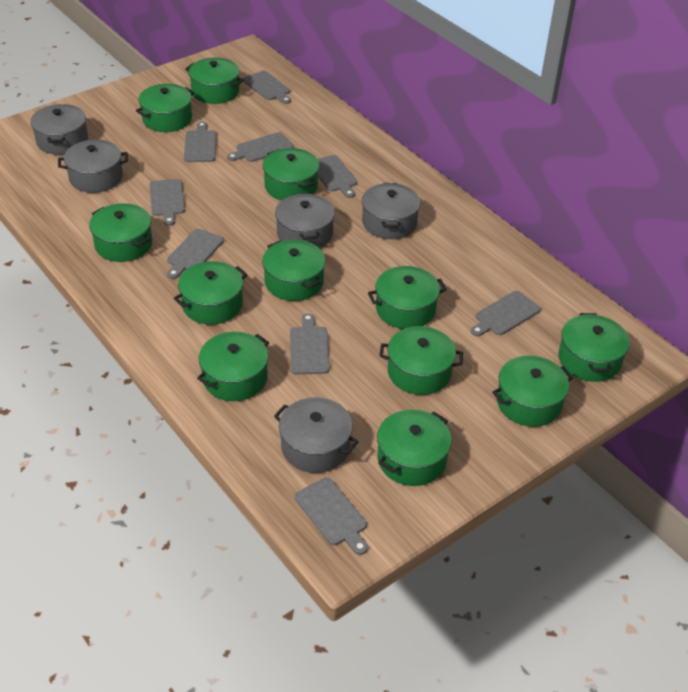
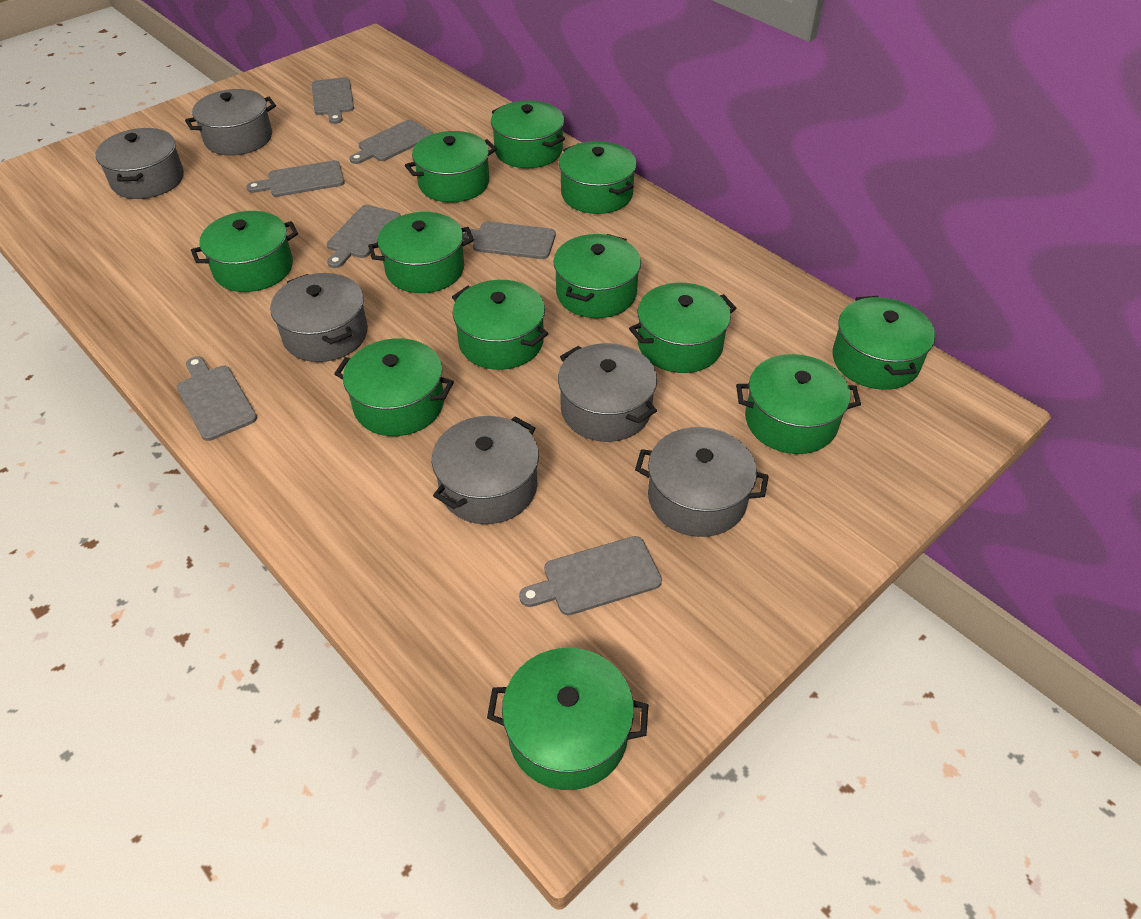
grey cutting board: [149,179,185,226] [167,229,224,279] [184,122,217,162] [227,132,294,162] [243,71,291,104] [290,314,330,375] [295,477,368,555] [318,155,357,198] [471,291,541,336] = 9 -> [176,356,257,441] [247,160,345,197] [312,77,354,124] [327,205,401,268] [350,120,433,164] [463,221,556,259] [519,536,662,615] = 7
grey pot: [31,104,88,155] [58,140,128,193] [274,397,358,473] [275,193,335,248] [362,183,421,239] = 5 -> [95,128,184,199] [185,89,276,156] [270,273,368,362] [432,416,539,524] [558,343,657,442] [635,427,769,537] = 6

